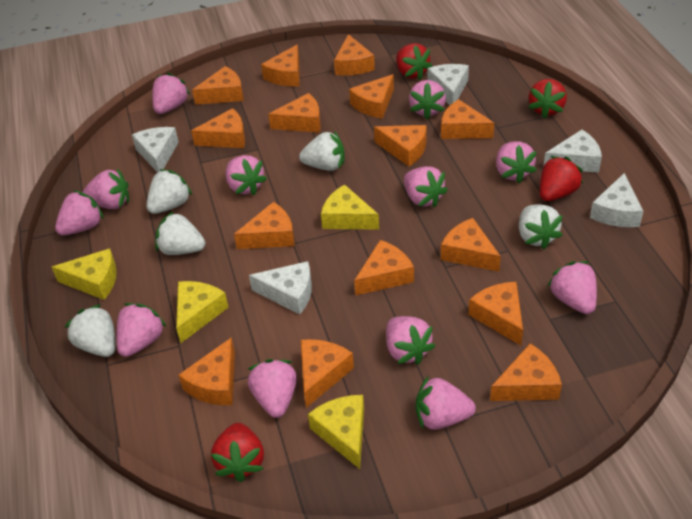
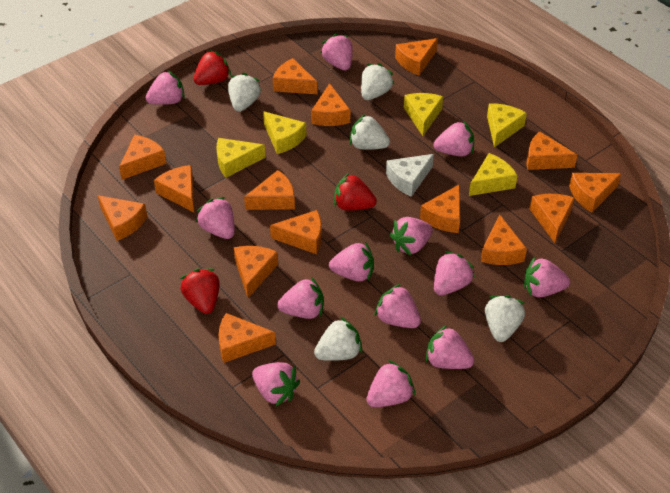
pink strawberry: [55,190,104,236] [82,168,129,209] [116,303,166,357] [152,72,190,114] [225,155,267,195] [248,359,297,418] [386,316,435,365] [404,166,448,207] [409,80,446,119] [416,376,476,430] [496,141,537,183] [547,261,597,314] = 12 -> [145,70,185,105] [196,197,235,239] [252,362,300,407] [277,277,324,319] [321,34,353,70] [329,242,374,282] [366,360,415,407] [374,284,421,328] [390,217,433,255] [426,325,474,369] [433,121,474,156] [434,251,475,296] [524,257,570,298] = 13
red strawberry: [211,423,264,482] [396,43,433,80] [528,79,567,119] [540,156,583,201] = 4 -> [180,269,220,314] [193,50,231,85] [334,173,377,211] = 3
white cheese: [132,127,179,173] [249,261,312,314] [427,64,469,105] [543,130,602,173] [590,173,643,227] = 5 -> [386,154,434,197] = 1
yellow cheese: [52,248,117,300] [176,281,229,343] [308,395,364,469] [321,184,379,230] = 4 -> [217,138,265,178] [263,111,306,154] [404,93,443,136] [469,153,518,196] [487,103,527,148] = 5

